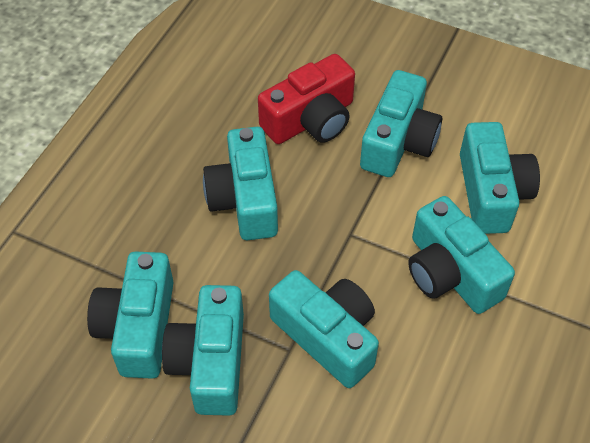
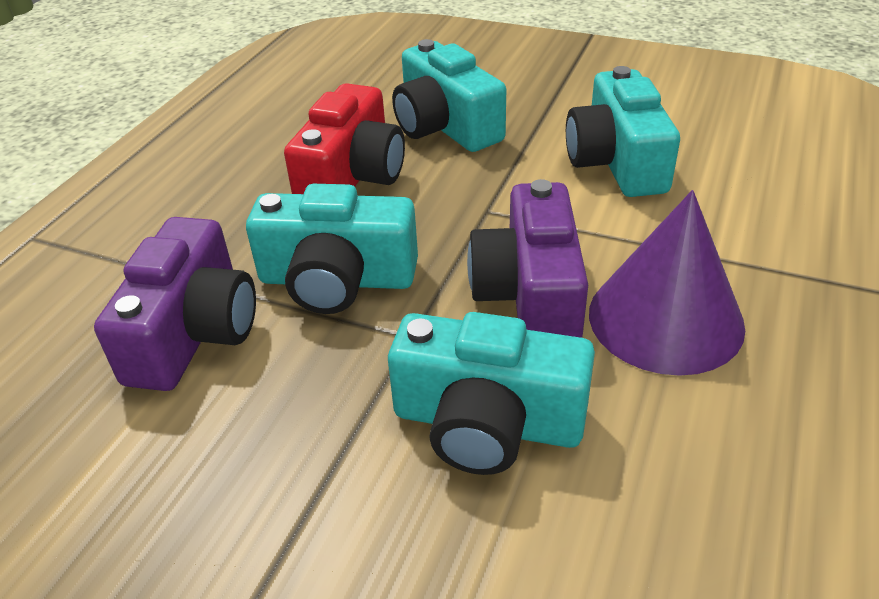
purple camera: none = 0 -> [94,217,256,391] [467,179,588,338] = 2
purple cone: none = 0 -> [589,190,745,376] = 1
turquoise camera: [87,251,174,379] [162,285,244,416] [203,127,278,240] [269,270,379,388] [360,70,442,177] [408,196,515,314] [460,122,540,234] = 7 -> [246,184,418,314] [388,312,595,475] [392,39,506,152] [566,66,680,197] = 4

